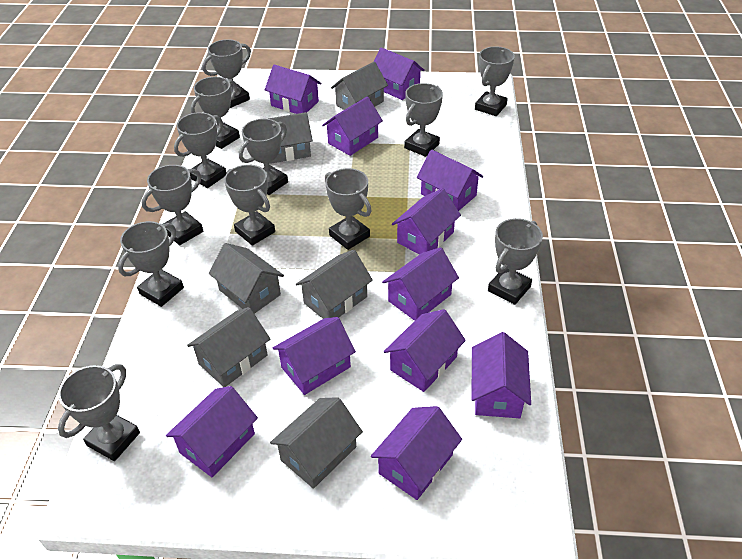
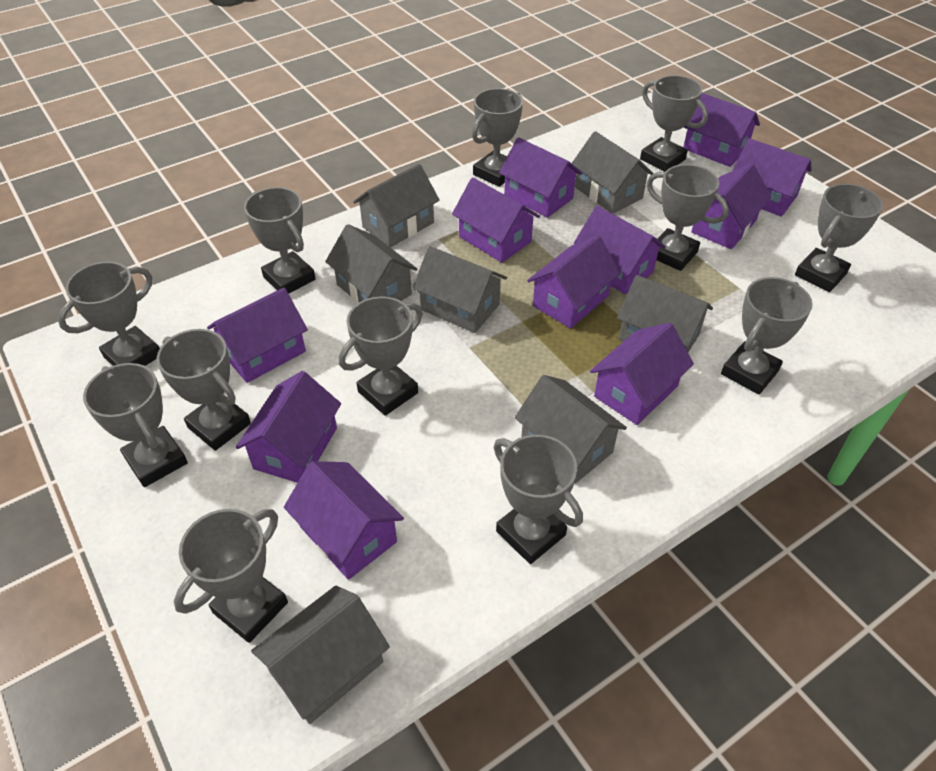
grey house: [187,307,270,387] [209,243,284,314] [268,112,313,164] [270,397,363,489] [296,250,373,319] [331,62,388,110] = 6 -> [251,586,390,724] [325,224,418,303] [353,164,440,247] [413,246,507,333] [515,375,627,484] [571,131,654,214] [617,275,713,352] = 7

